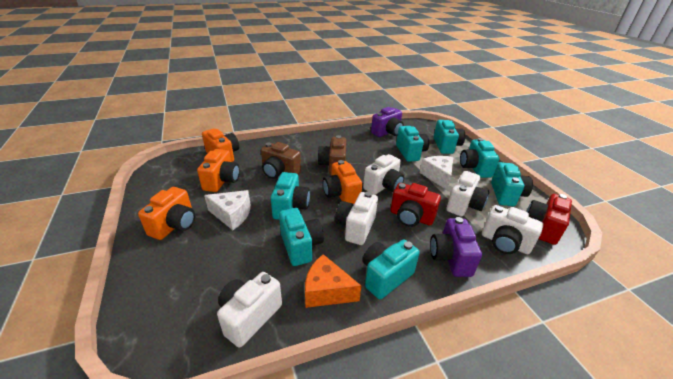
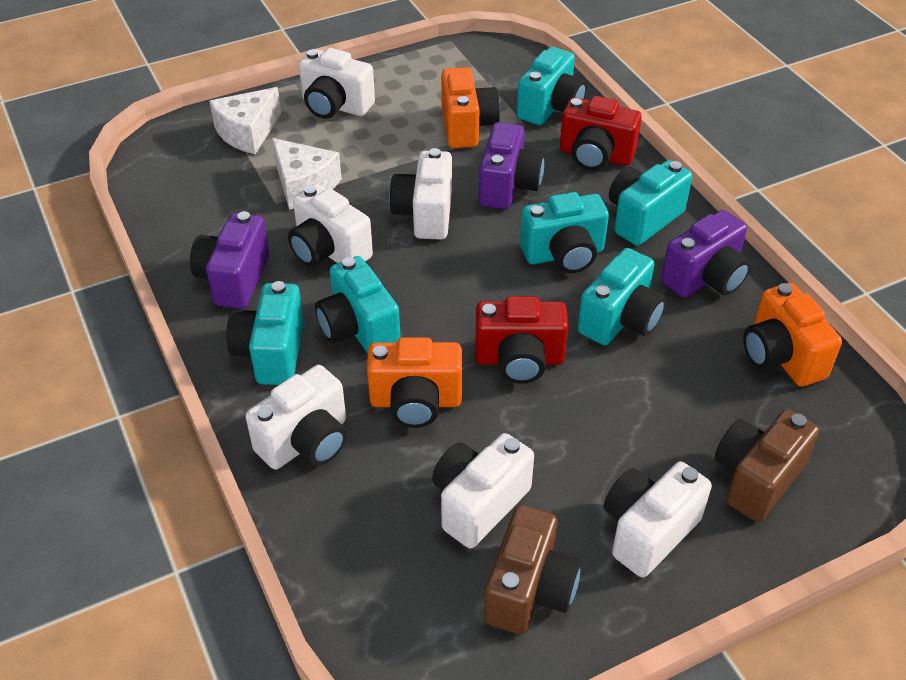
orange camera: [138,187,195,240] [197,149,240,192] [202,129,239,162] [323,160,362,204] = 4 -> [367,337,462,428] [441,67,500,148] [743,283,842,387] = 3
orange cheese: [305,254,361,308] = 1 -> none = 0
purple camera: [371,107,404,137] [430,217,482,277] = 2 -> [190,211,269,309] [479,122,544,209] [661,210,751,298] = 3
turquoise camera: [271,172,310,220] [279,208,324,266] [363,240,420,299] [396,126,429,162] [433,120,465,154] [460,138,500,178] [491,162,533,206] = 7 -> [226,281,304,385] [315,256,400,354] [517,47,587,125] [520,192,609,273] [578,248,666,345] [609,160,692,246] = 6
white camera: [217,272,282,348] [335,192,378,245] [363,154,404,195] [446,171,489,216] [482,205,543,254] = 5 -> [246,365,347,470] [288,184,373,267] [299,48,375,119] [389,148,452,240] [432,433,534,548] [604,461,712,578] = 6

